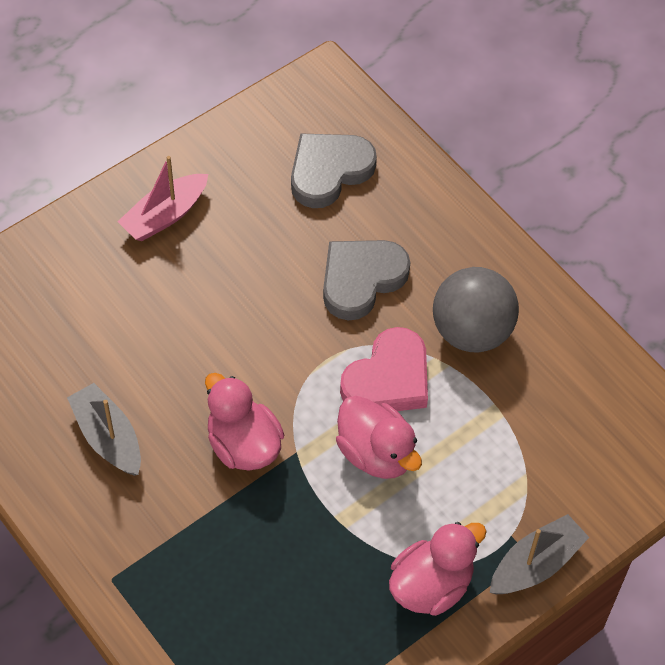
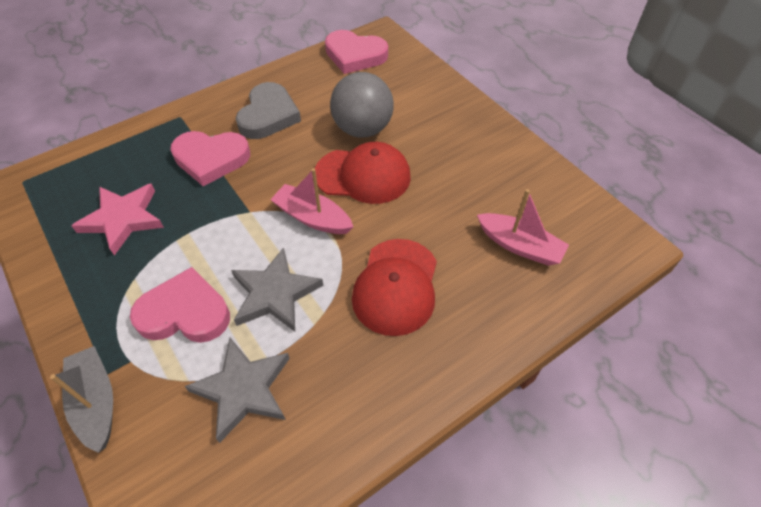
grey boat: [67,383,141,476] [490,514,589,594] = 2 -> [50,346,113,453] = 1
grey heart: [291,133,377,208] [323,240,410,320] = 2 -> [236,82,301,139] = 1
grey star: none = 0 -> [185,338,290,443] [231,247,324,332] = 2
pink boat: [117,156,208,241] = 1 -> [270,168,353,234] [477,189,569,266] = 2
pink duck: [205,373,284,471] [336,396,422,479] [389,522,487,616] = 3 -> none = 0
pink heart: [340,327,428,411] = 1 -> [130,267,230,343] [171,131,250,186] [325,30,388,74] = 3
pink star: none = 0 -> [72,183,164,256] = 1
red cap: none = 0 -> [315,142,411,204] [352,239,437,336] = 2

